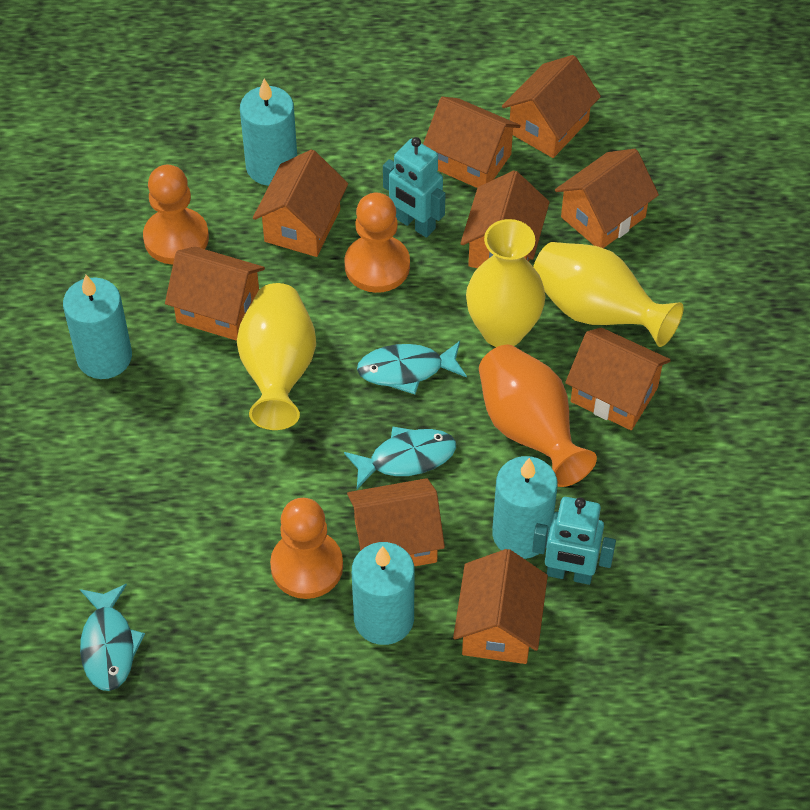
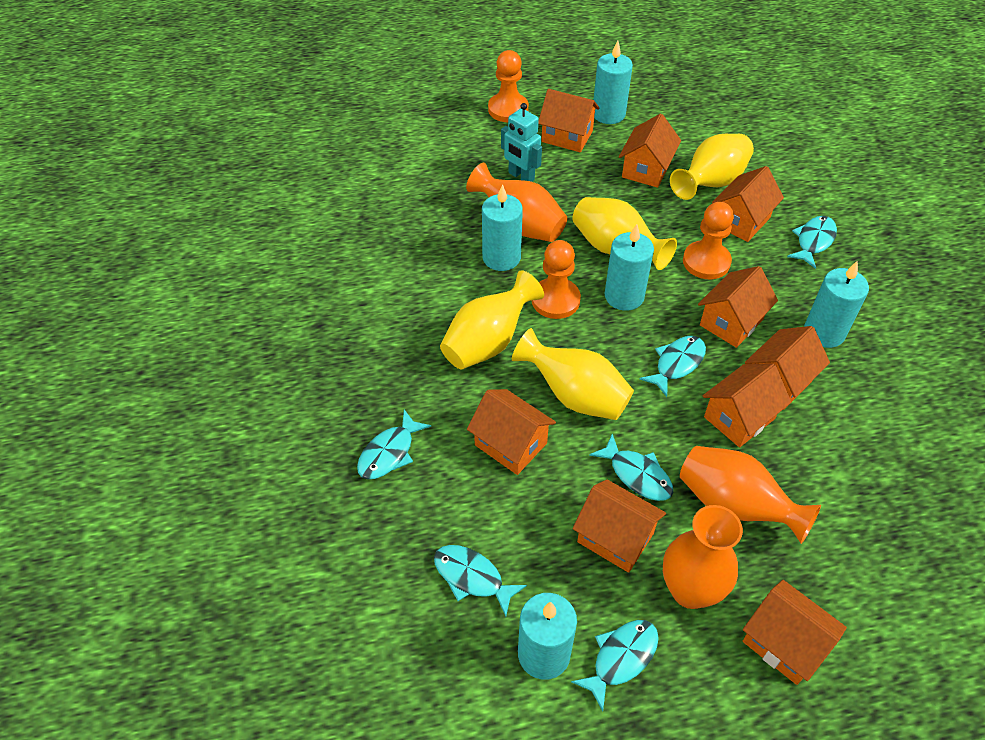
orange vase: [479,345,597,487] = 1 -> [466,163,567,242] [663,505,743,609] [680,446,821,544] = 3
turquoise candle: [63,275,132,379] [240,78,297,186] [352,542,415,645] [492,456,558,559] = 4 -> [482,184,523,271] [518,593,577,680] [593,41,633,124] [604,224,654,311] [804,261,869,348] = 5
turquoise fish: [80,584,145,691] [344,427,456,489] [357,341,467,394] = 3 -> [357,409,431,479] [434,545,527,617] [571,620,659,712] [589,434,673,501] [640,336,706,397] [787,216,837,269] = 6
turquoise robot: [383,137,446,238] [532,497,616,585] = 2 -> [501,103,542,182] = 1
yellow vase: [237,283,316,430] [466,219,545,347] [533,242,684,347] = 3 -> [440,270,544,370] [512,328,634,420] [573,197,677,270] [670,134,754,200] = 4

